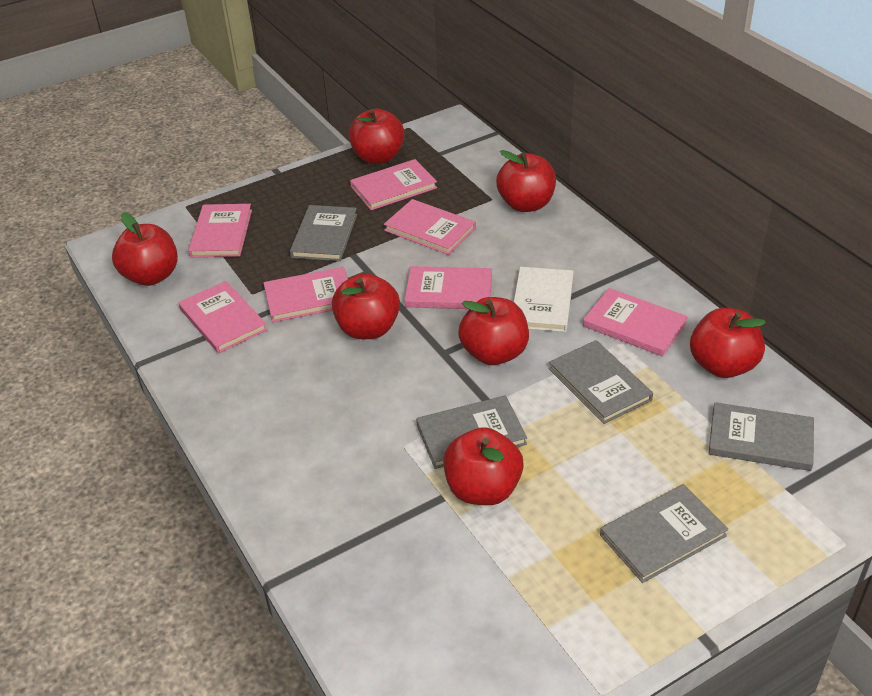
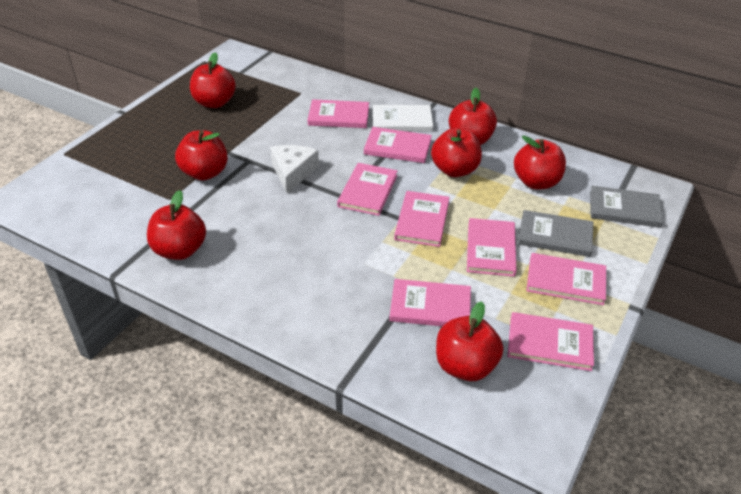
grey book: [290,205,357,261] [416,395,527,469] [549,340,653,424] [600,484,728,583] [708,402,814,471] = 5 -> [518,210,593,257] [590,186,663,228] = 2
pink book: [178,281,267,353] [188,204,252,257] [263,267,348,322] [350,159,437,210] [384,199,476,255] [404,266,492,309] [583,288,688,356] = 7 -> [308,99,369,128] [337,163,398,216] [364,127,432,163] [389,279,471,326] [394,191,450,247] [467,218,517,277] [508,312,594,371] [526,253,606,305] = 8
white cheese: none = 0 -> [270,145,319,194] = 1

